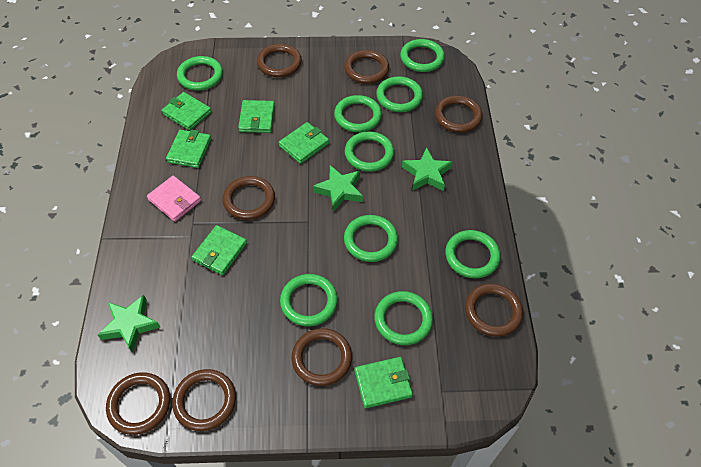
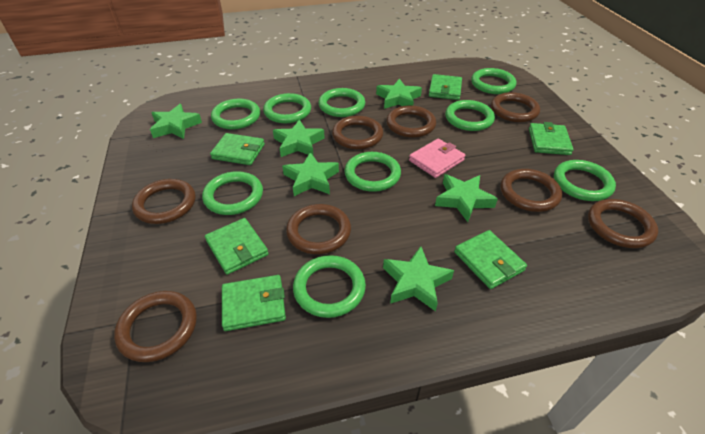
green star: [98,295,160,353] [313,165,363,212] [402,148,452,191] = 3 -> [150,104,202,139] [273,119,325,157] [282,152,339,196] [376,79,422,109] [383,246,454,312] [435,174,498,222] = 6

